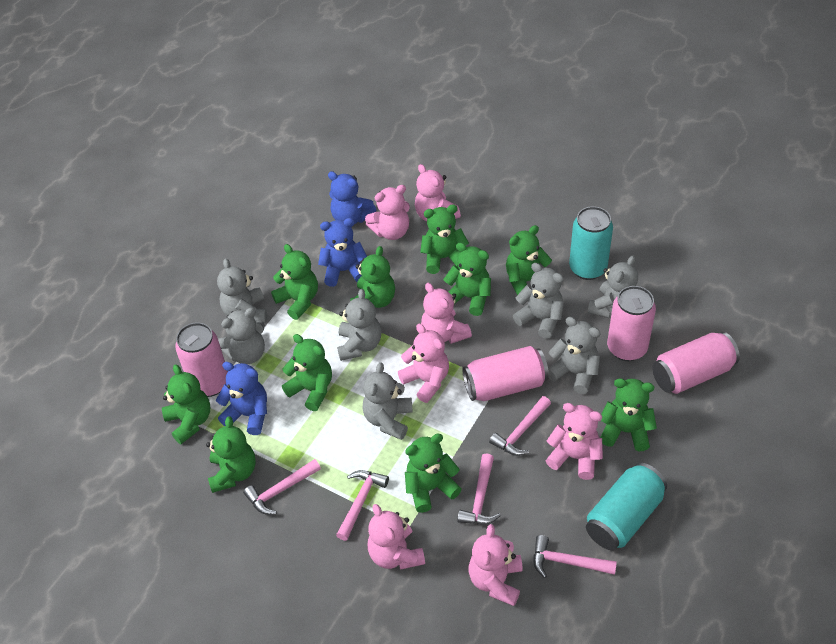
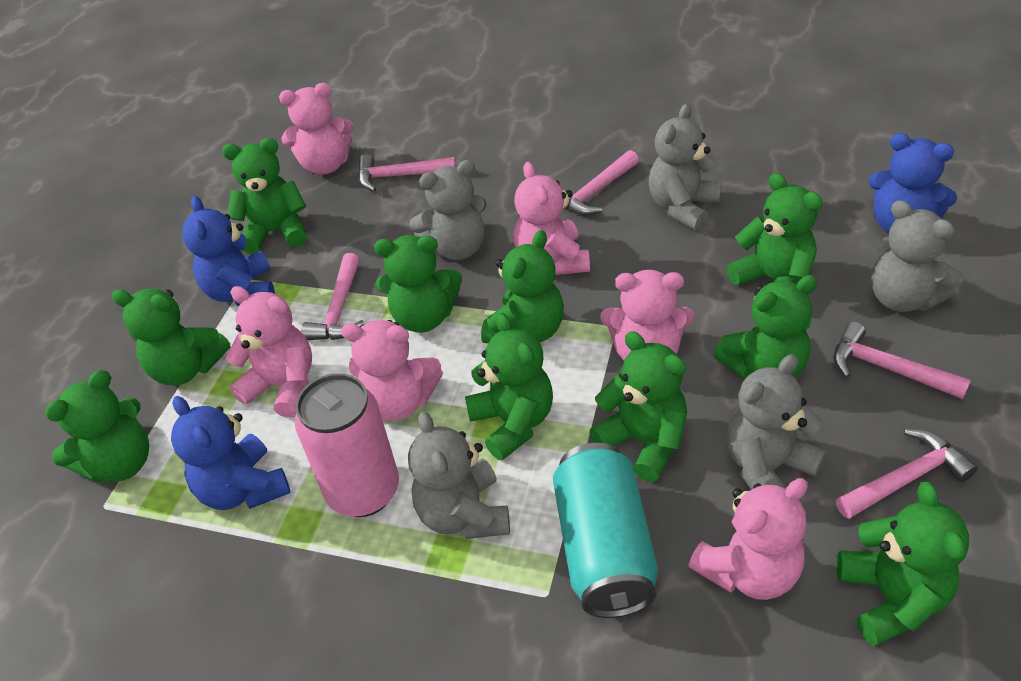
grey teddy bear: [217,258,267,323] [218,308,265,364] [337,289,382,361] [363,362,413,440] [513,263,564,339] [548,317,601,394] [588,256,638,318] = 7 -> [408,411,510,539] [410,160,487,260] [649,104,722,231] [726,354,826,490] [871,200,963,312] = 5
pink can: [175,322,228,397] [462,346,549,401] [607,286,656,361] [652,332,740,394] = 4 -> [295,373,399,517] = 1
pink teddy bear: [365,185,410,240] [368,504,425,570] [398,324,449,403] [415,164,461,221] [421,283,472,344] [469,524,523,606] [546,403,603,480] = 7 -> [225,286,312,418] [279,83,354,175] [341,320,443,421] [513,162,590,275] [600,270,694,361] [688,478,808,600] = 6
turquoise can: [569,206,613,280] [586,463,667,550] = 2 -> [553,443,658,618] = 1

